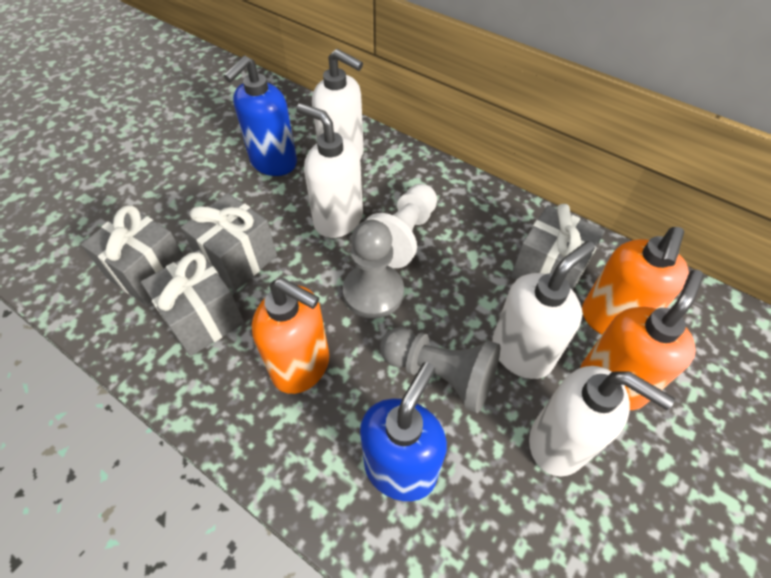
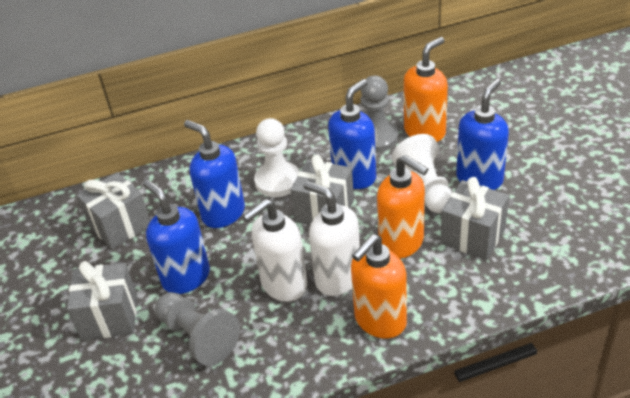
blue soap dispenser: [224,56,297,176] [360,362,447,501] = 2 -> [143,180,210,294] [184,120,245,228] [328,79,377,189] [456,79,509,190] = 4
white pawn: [365,184,437,268] = 1 -> [254,118,300,197] [392,134,452,213] = 2
white soap dispenser: [296,103,363,238] [312,49,364,159] [492,241,595,379] [529,366,675,476] = 4 -> [243,199,307,302] [303,181,360,296] = 2

